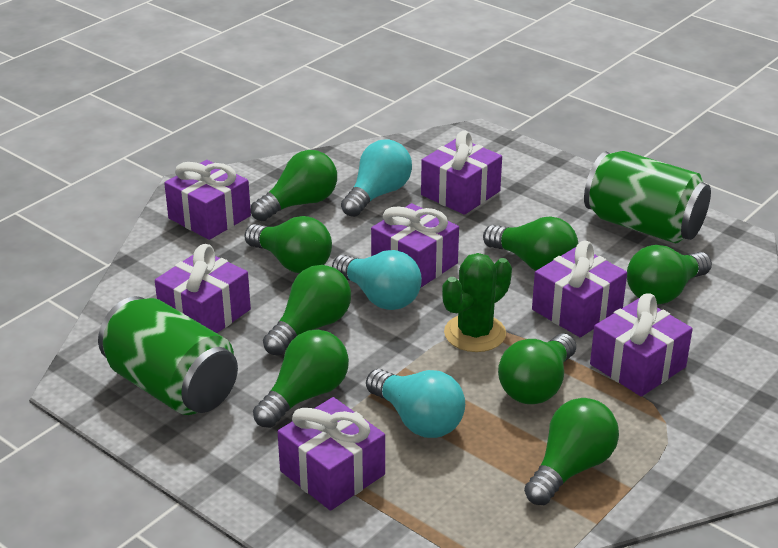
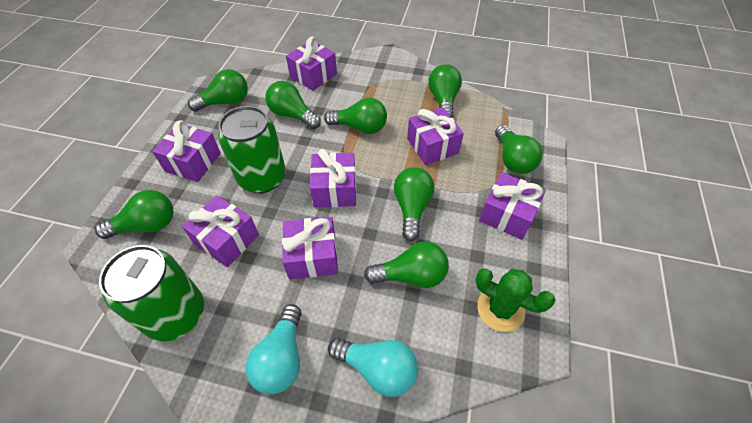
turquoise light bulb: [332,250,422,310] [341,139,412,217] [366,369,465,438] = 3 -> [245,304,302,394] [328,338,418,397] = 2

